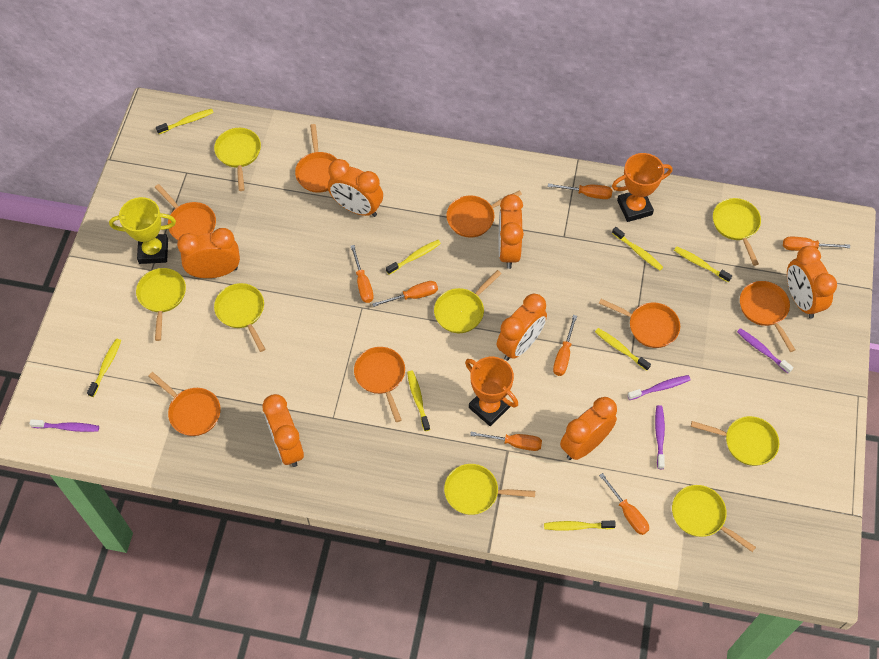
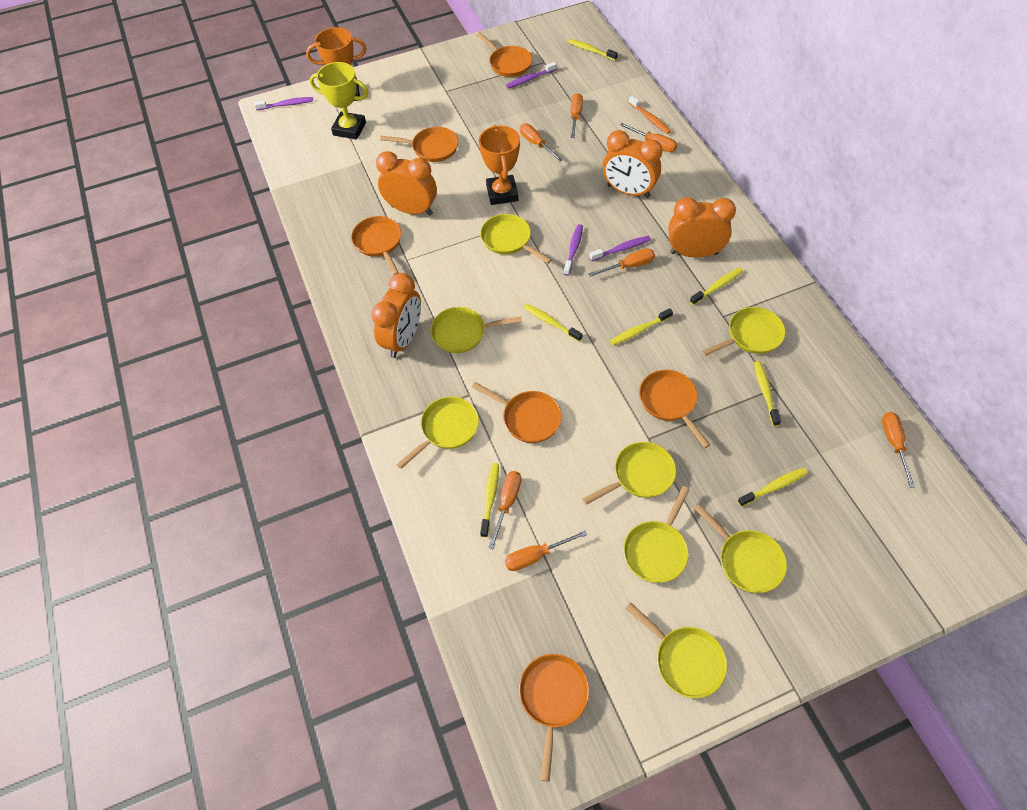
orange clock: [177,228,240,278] [262,394,304,467] [328,159,383,217] [497,294,547,361] [499,194,524,269] [560,397,617,460] [787,246,837,319] = 7 -> [371,273,421,358] [376,151,437,215] [603,130,663,198] [668,197,736,258] = 4
orange pan: [149,372,221,436] [155,184,216,240] [295,124,337,193] [354,347,405,422] [446,190,522,238] [599,299,680,348] [740,281,795,352] = 7 -> [351,216,401,276] [380,127,458,162] [472,382,562,443] [477,32,532,77] [519,654,589,781] [639,370,710,448] = 6
orange toothbrush: none = 0 -> [629,96,671,134] = 1
yellow toothbrush: [87,339,121,397] [156,109,214,134] [386,240,441,275] [407,371,430,431] [544,521,616,531] [595,328,651,371] [612,227,663,270] [674,246,732,282] = 8 -> [480,463,499,537] [523,303,583,342] [568,39,618,61] [610,308,673,345] [690,268,743,305] [737,468,808,507] [754,361,781,426] = 7

